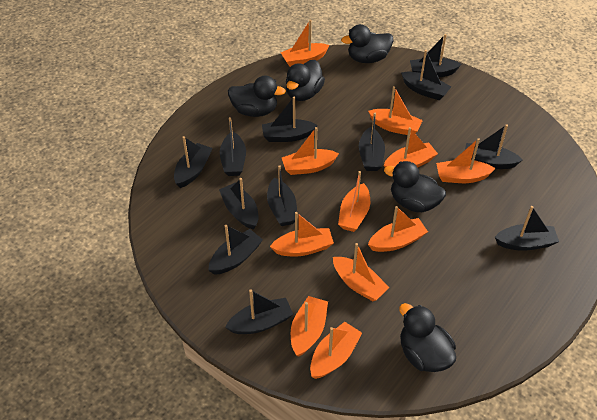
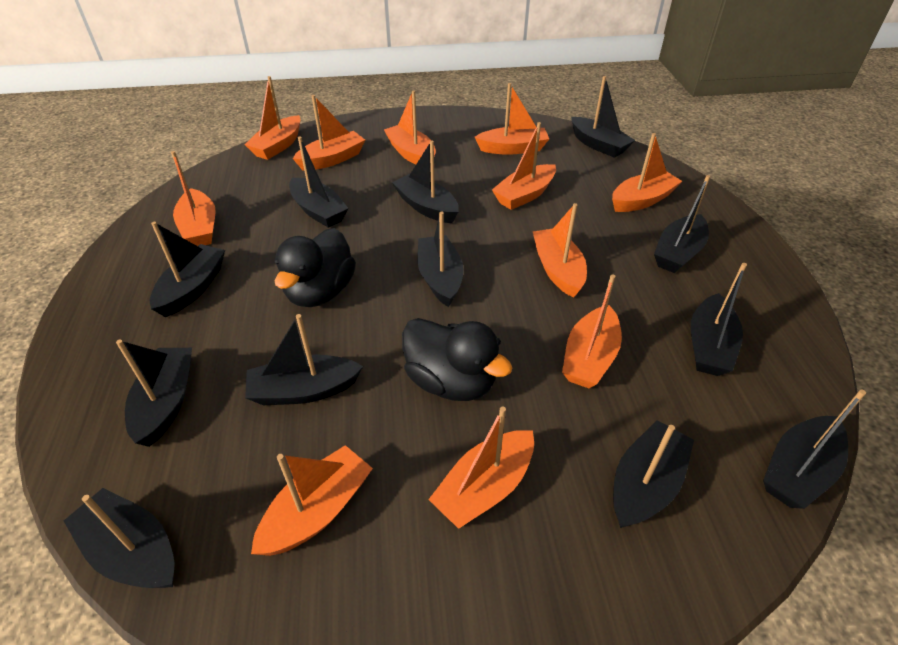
black duck: [228,76,286,117] [286,60,325,101] [341,24,393,63] [384,161,446,212] [399,303,456,372] = 5 -> [274,228,356,307] [402,318,512,401] = 2

